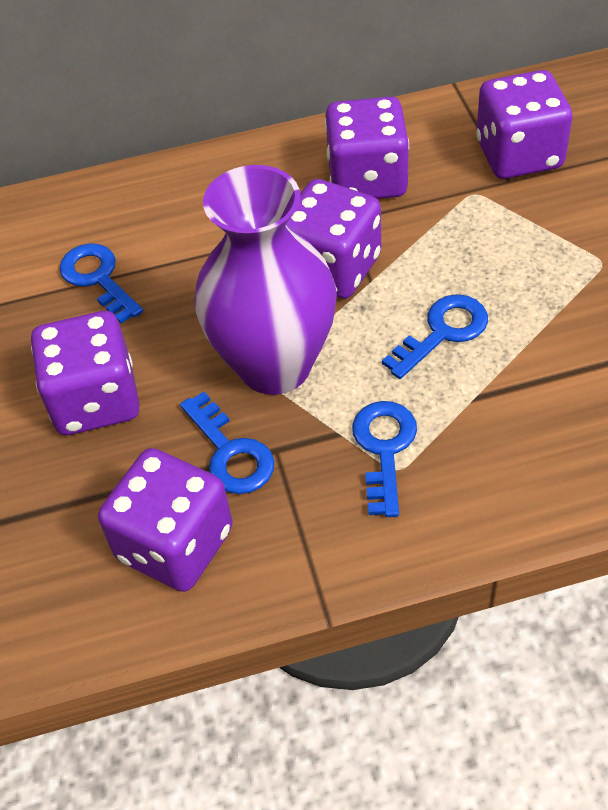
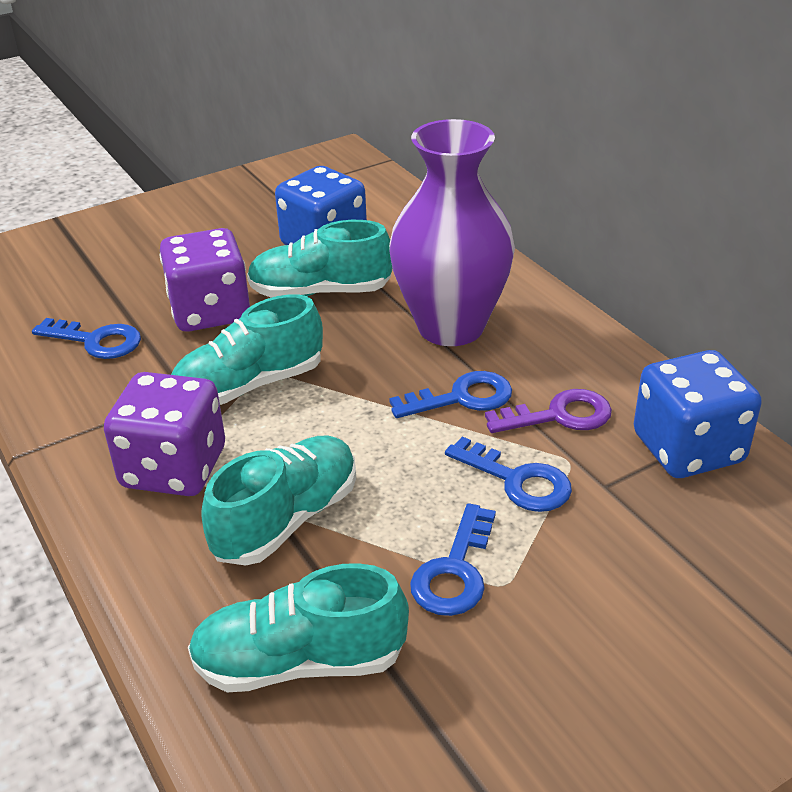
blue dice: none = 0 -> [275,166,367,245] [634,350,762,478] = 2
purple dice: [31,311,140,435] [98,448,233,592] [286,179,381,299] [325,96,409,199] [476,70,572,179] = 5 -> [104,372,225,496] [159,228,250,332] = 2
purple key: none = 0 -> [485,389,612,433] = 1
turquoise shoe: none = 0 -> [171,294,323,405] [188,563,409,692] [201,436,356,566] [247,220,392,298] = 4

